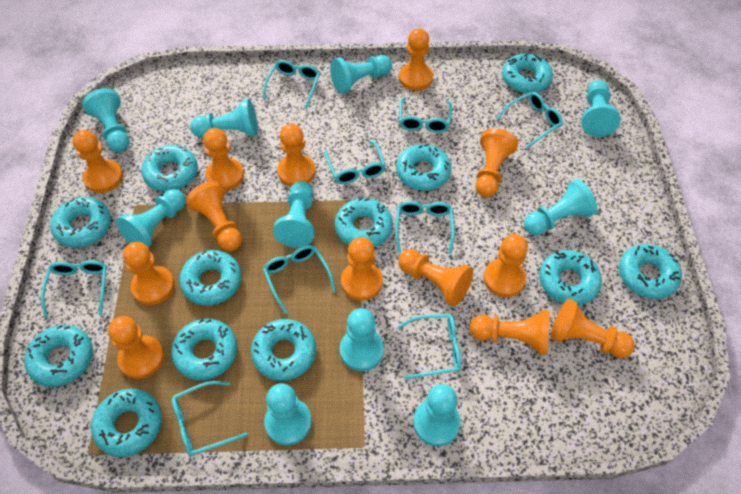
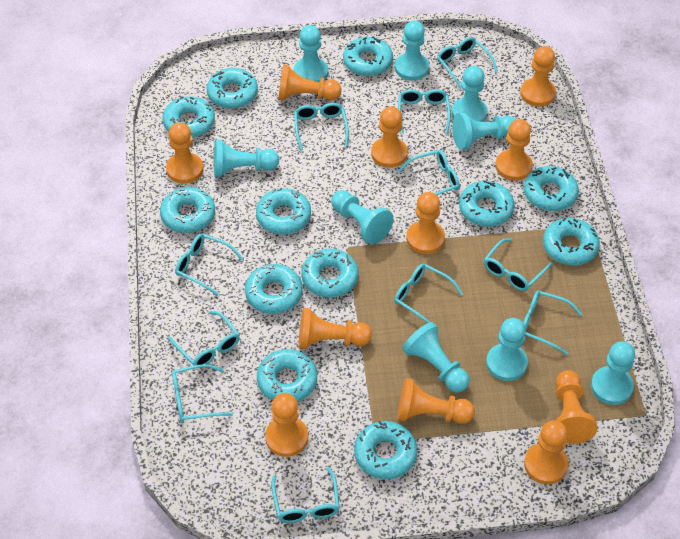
orange pawn: [73,130,123,193] [108,316,164,379] [123,242,175,305] [186,181,242,251] [203,128,244,191] [277,124,315,187] [341,237,383,301] [398,249,473,306] [399,29,433,91] [470,310,549,355] [475,129,518,197] [484,234,528,297] [551,299,635,358] = 13 -> [166,122,203,184] [265,393,308,457] [278,64,342,101] [299,308,372,349] [371,106,408,168] [397,378,475,424] [406,192,445,254] [495,119,533,181] [520,46,556,107] [524,420,568,485] [555,370,597,444] = 11
turquoise glasses: [41,260,107,318] [172,381,248,456] [263,60,320,110] [263,245,336,314] [325,140,386,184] [395,201,455,254] [398,314,461,379] [399,97,452,133] [496,92,563,149] = 9 -> [168,311,240,366] [172,364,233,422] [175,234,243,296] [271,467,340,523] [294,103,349,151] [394,264,463,323] [398,89,451,134] [398,150,460,205] [437,37,498,89] [484,238,552,291] [523,291,582,355] = 11
turquoise pawn: [82,88,129,152] [116,189,186,248] [190,99,258,138] [264,383,312,446] [273,181,315,248] [330,55,392,94] [340,308,384,371] [413,384,461,446] [524,179,597,235] [582,80,620,137] = 10 -> [214,140,279,177] [294,25,328,82] [331,190,393,244] [395,20,429,80] [402,322,470,393] [452,66,488,122] [452,113,516,150] [486,318,528,381] [591,341,635,405] = 9

